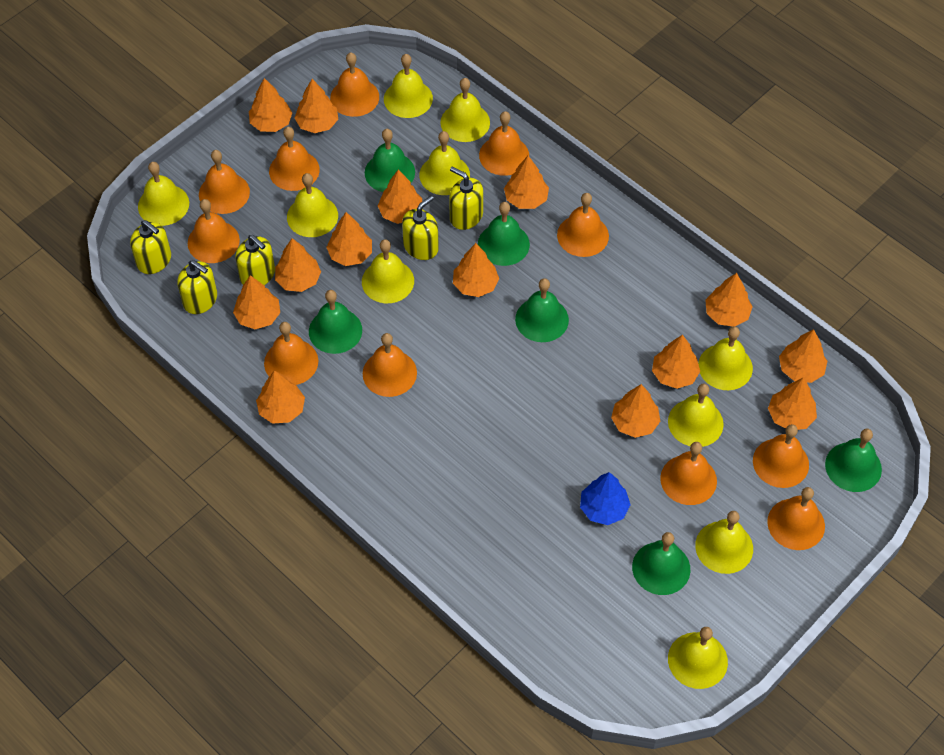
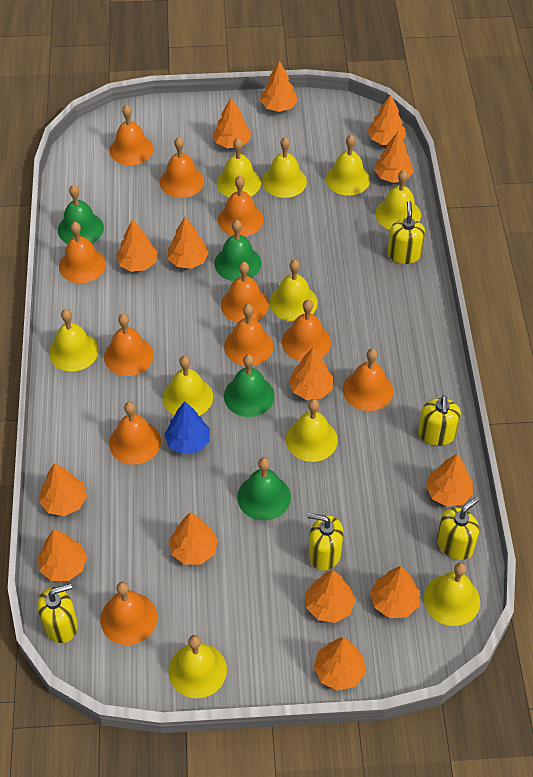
green bell: [309,290,362,354] [365,129,415,192] [478,202,530,266] [515,278,569,342] [632,532,690,595] [825,429,882,492] = 6 -> [58,185,104,244] [214,220,261,281] [224,354,275,417] [237,457,291,521] = 4

